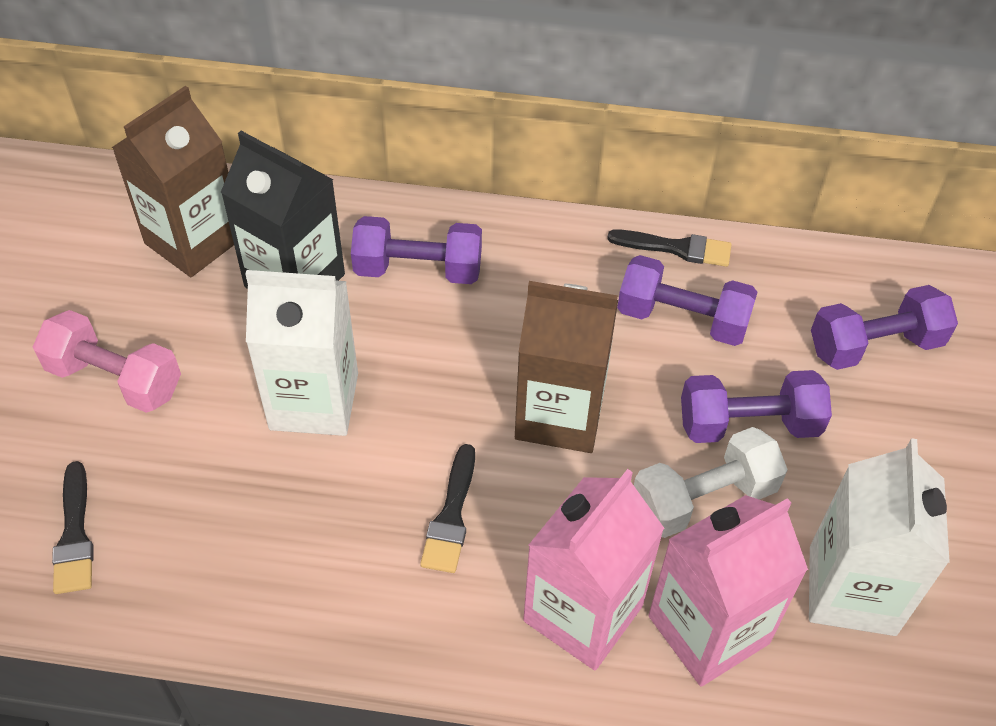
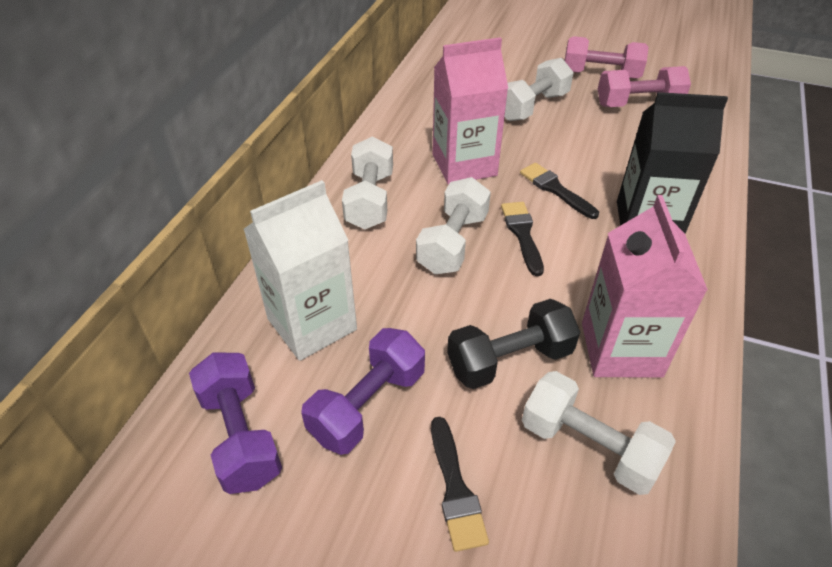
black dumbbell: none = 0 -> [447,299,580,389] = 1
brown carton: [112,86,234,277] [515,281,618,453] = 2 -> none = 0
pink dumbbell: [33,310,181,413] = 1 -> [565,36,649,79] [598,66,691,107] = 2
purple dumbbell: [351,216,482,284] [617,255,758,346] [681,370,832,443] [811,285,958,370] = 4 -> [189,352,282,494] [301,328,425,455] = 2
white carton: [246,270,358,436] [809,438,950,636] = 2 -> [243,180,357,361] = 1
white dumbbell: [634,427,788,538] = 1 -> [342,136,393,229] [416,177,491,274] [505,58,574,121] [522,371,676,495] = 4

